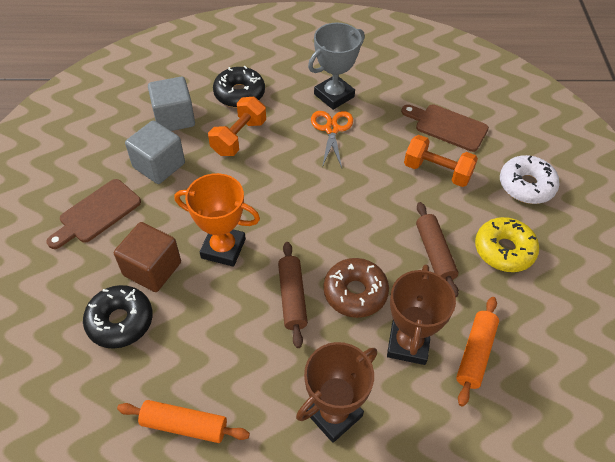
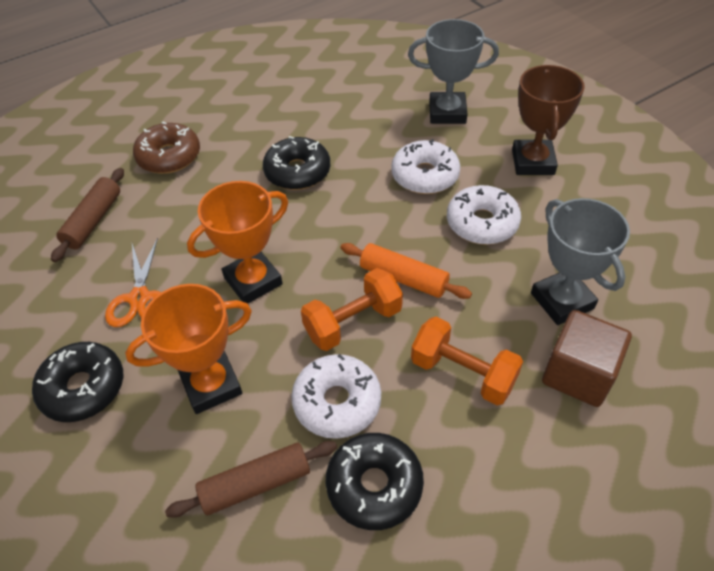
black donut: [83,285,153,349] [213,66,265,108] = 2 -> [32,342,123,422] [263,136,330,190] [326,433,424,530] = 3
brown cutting board: [47,179,141,249] [401,104,489,152] = 2 -> none = 0
brown trophy: [296,342,377,443] [387,264,456,365] = 2 -> [512,65,585,175] = 1
grey cube: [125,120,185,184] [148,77,195,131] = 2 -> none = 0
grey trophy: [308,23,365,110] = 1 -> [408,19,499,124] [531,198,630,325] = 2
orange rolling pin: [117,400,250,443] [456,297,499,407] = 2 -> [340,243,472,299] = 1
orange trophy: [175,173,260,267] = 1 -> [125,284,252,414] [187,181,288,304] = 2
white donut: [500,155,560,204] = 1 -> [291,354,381,439] [391,139,460,194] [447,185,521,245] = 3
yellow donut: [475,217,539,272] = 1 -> none = 0

